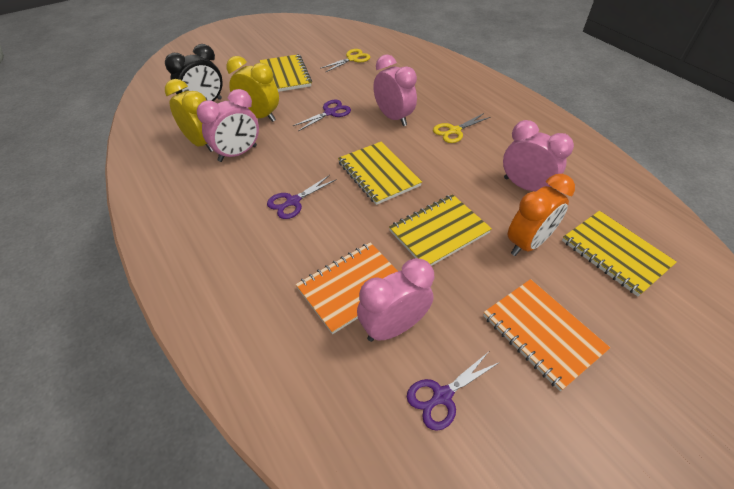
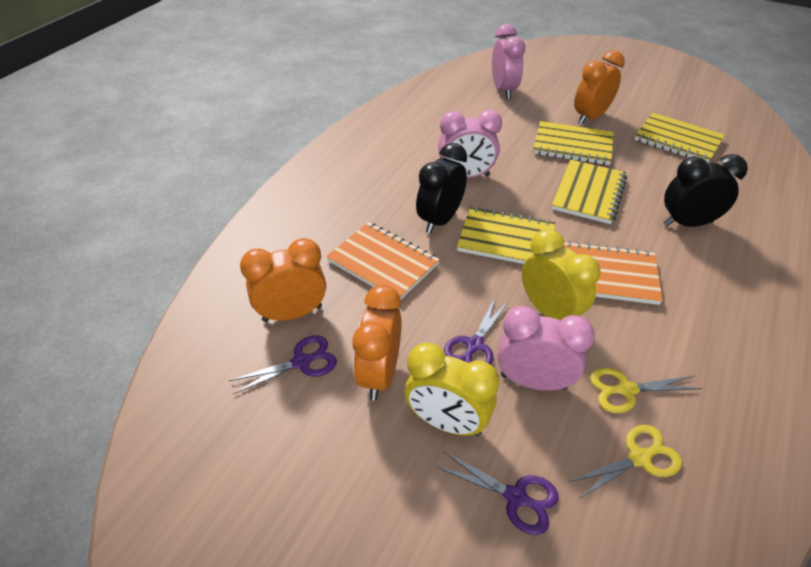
black clock: [165,44,223,101] = 1 -> [416,143,467,234] [663,154,748,227] = 2
orange clock: [508,174,575,256] = 1 -> [240,238,326,322] [352,285,402,400] [574,50,625,125] = 3
pink clock: [197,89,259,162] [357,258,434,342] [373,54,417,126] [503,120,574,191] = 4 -> [438,110,502,178] [492,24,525,99] [498,306,595,391] = 3

